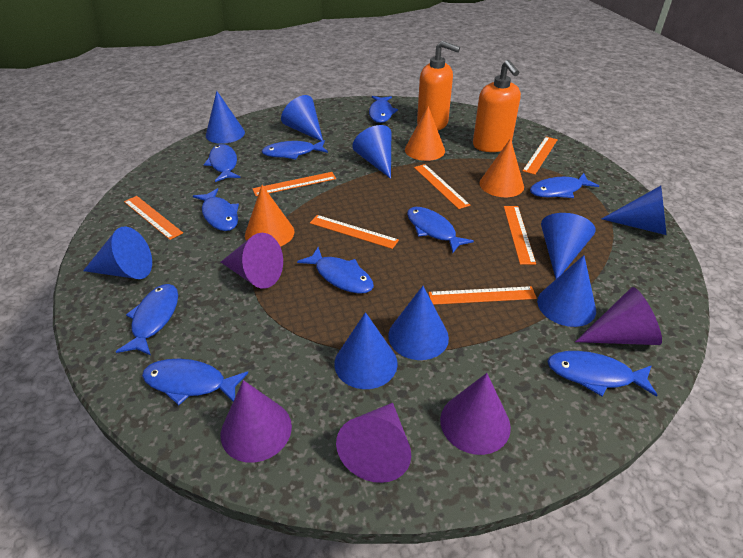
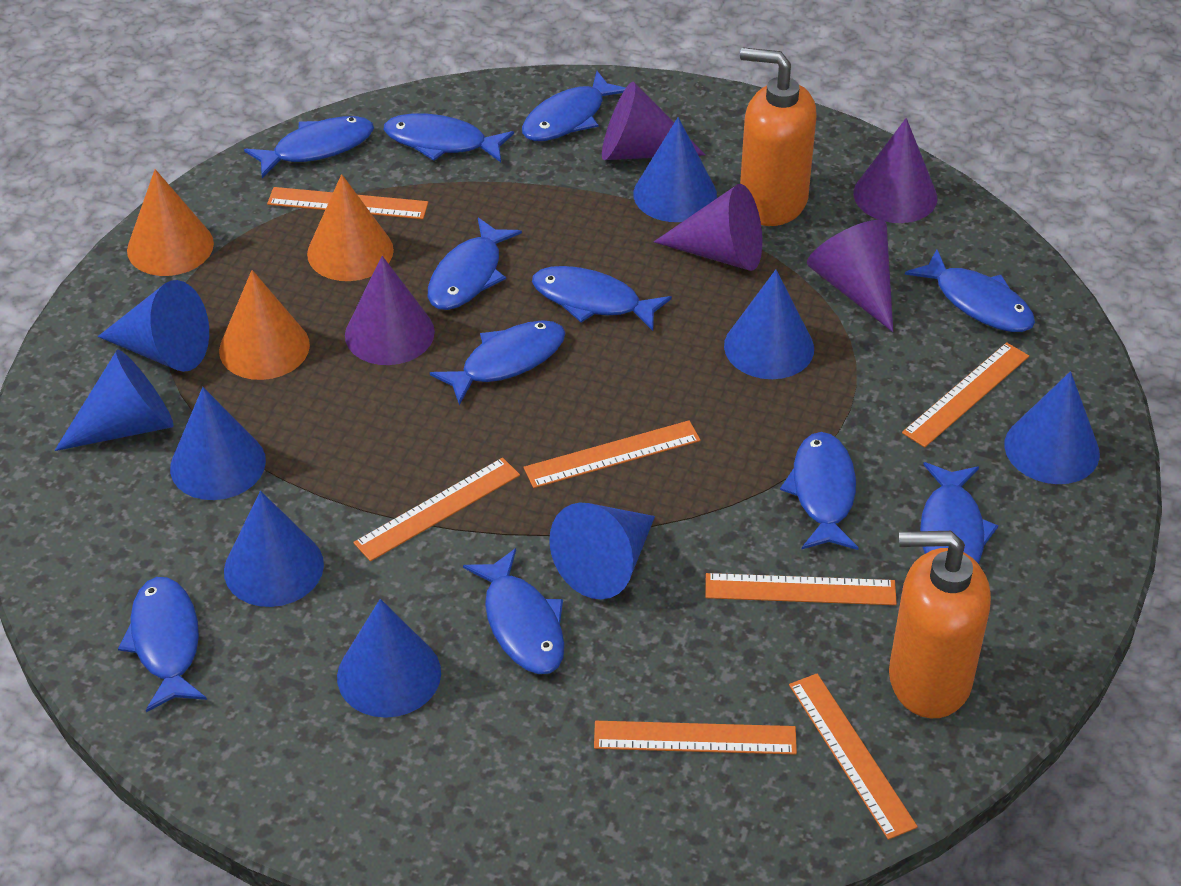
blue fish: [116,284,178,356] [142,359,248,405] [193,188,239,231] [204,144,241,182] [261,140,328,159] [297,247,374,294] [369,96,398,123] [407,207,474,254] [530,173,599,198] [547,351,658,397] = 10 -> [118,577,207,712] [244,116,374,178] [384,113,514,162] [428,217,522,310] [430,320,566,405] [463,548,565,674] [522,71,626,141] [532,266,672,331] [780,432,859,550] [905,249,1035,332] [920,462,998,564] = 11

